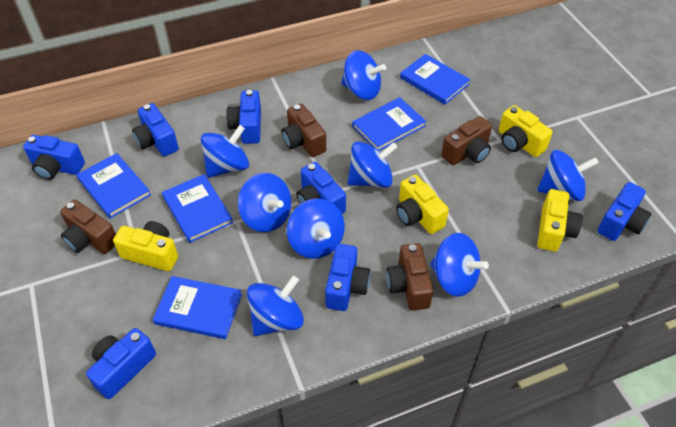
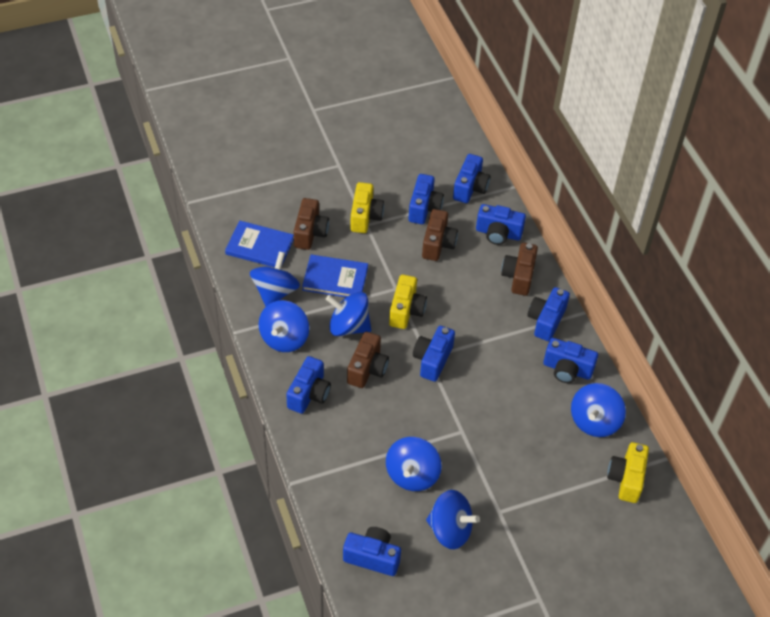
blue book: [77,153,151,218] [153,276,242,339] [162,174,233,243] [352,97,426,151] [400,54,470,105] = 5 -> [225,221,294,267] [302,254,368,297] = 2
blue camera: [23,135,85,180] [86,328,156,399] [132,103,179,157] [226,90,261,144] [296,162,346,214] [325,244,370,311] [597,182,652,241] = 7 -> [286,356,331,414] [343,527,401,576] [408,174,444,224] [413,326,455,382] [453,154,490,203] [476,204,526,245] [527,287,570,341] [543,338,598,383] = 8
blue spinning top: [201,125,249,178] [238,173,291,232] [247,276,304,336] [287,198,345,259] [341,50,386,100] [348,141,398,188] [430,233,489,297] [537,150,599,201] = 8 -> [250,251,300,307] [259,300,309,352] [326,292,371,336] [386,437,442,491] [426,490,480,549] [571,383,626,437] = 6
yellow camera: [113,221,178,271] [396,175,449,234] [499,105,553,157] [537,189,583,252] = 4 -> [350,182,384,233] [389,275,427,329] [607,442,649,503] = 3

